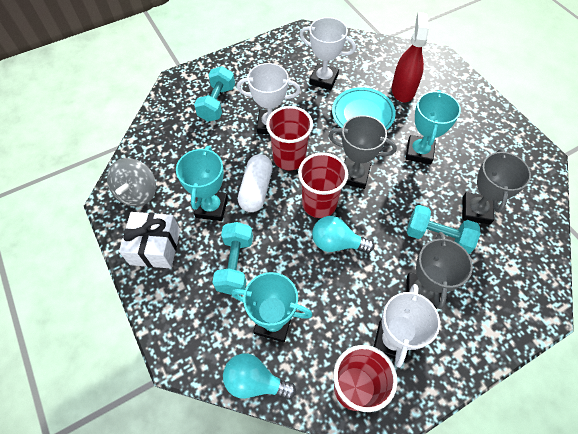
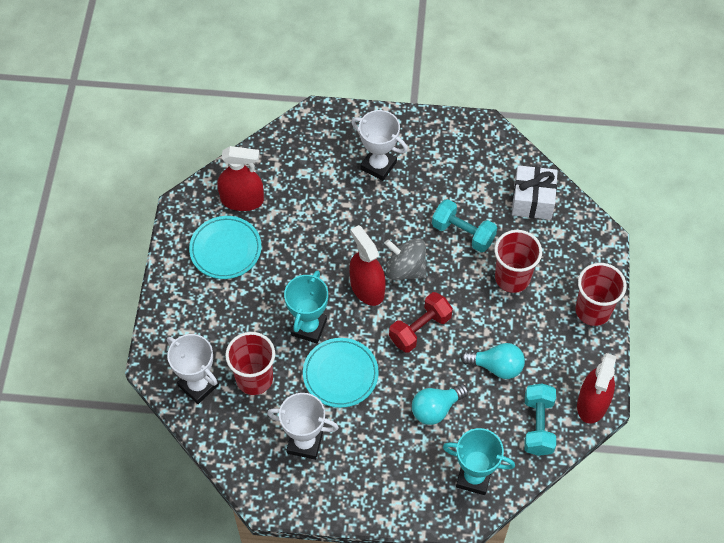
grey trophy: [329,115,397,189] [406,232,473,309] [462,149,531,224] = 3 -> none = 0
red dumbbell: none = 0 -> [389,292,453,353] = 1
red spray bottle: [392,12,429,102] = 1 -> [217,146,264,211] [349,225,386,306] [577,353,617,424] = 3
turquoise dumbbell: [194,66,235,122] [212,222,253,295] [407,205,481,254] = 3 -> [432,199,497,252] [524,384,556,456] = 2
turquoise plate: [332,87,396,130] = 1 -> [189,216,262,279] [303,338,379,408] = 2
turquoise trophy: [176,146,228,221] [231,272,312,342] [405,90,461,165] = 3 -> [284,270,328,343] [443,428,515,495] = 2
white capsule: [238,154,273,212] = 1 -> none = 0

